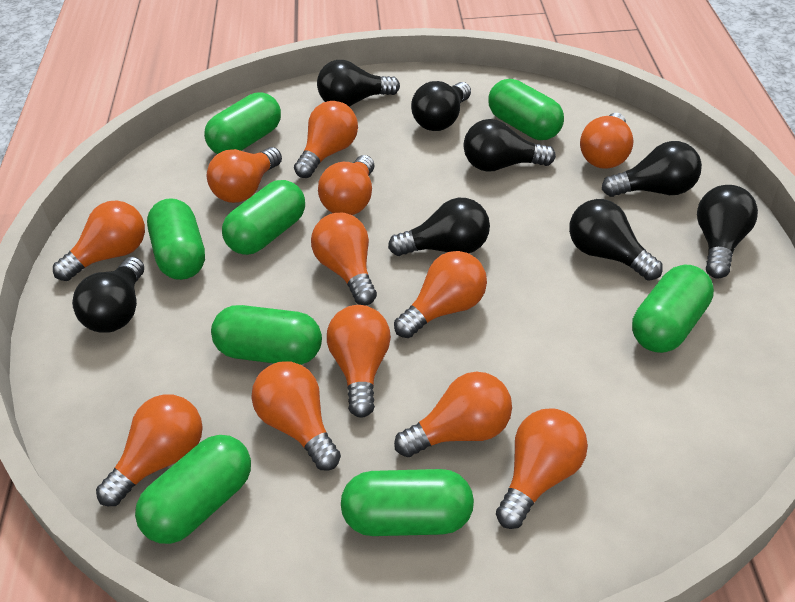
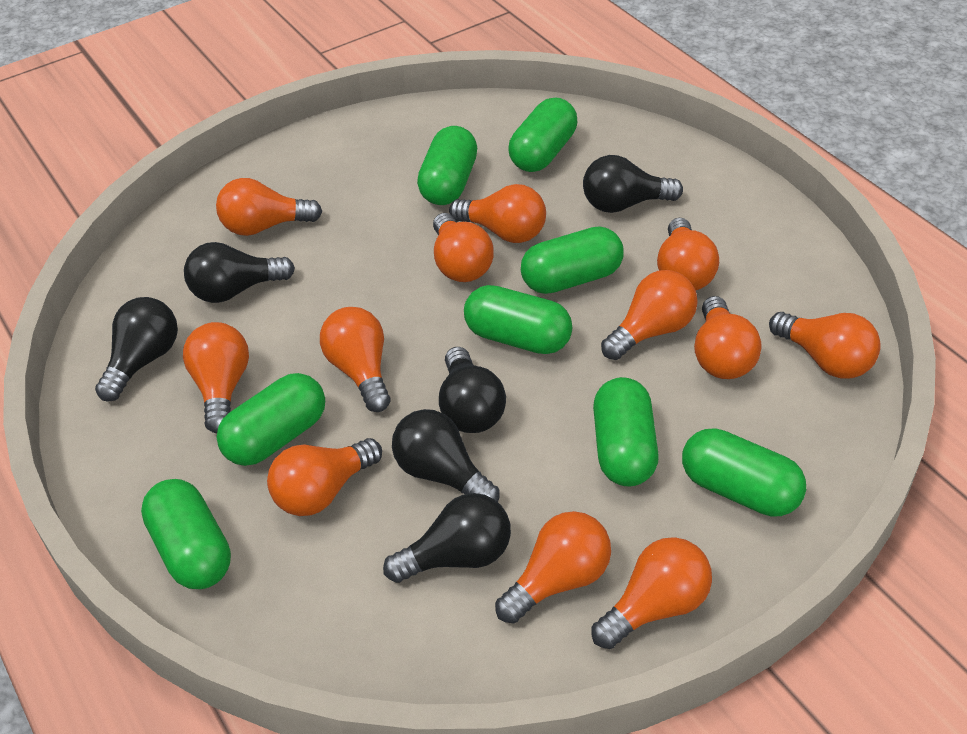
black light bulb: [72,257,144,333] [317,60,400,107] [388,198,490,256] [411,81,471,131] [464,119,556,172] [569,199,663,281] [602,141,702,197] [697,185,758,279] = 8 -> [95,297,178,402] [184,242,295,303] [383,493,511,583] [392,409,500,502] [439,347,506,433] [583,155,683,213] = 6

